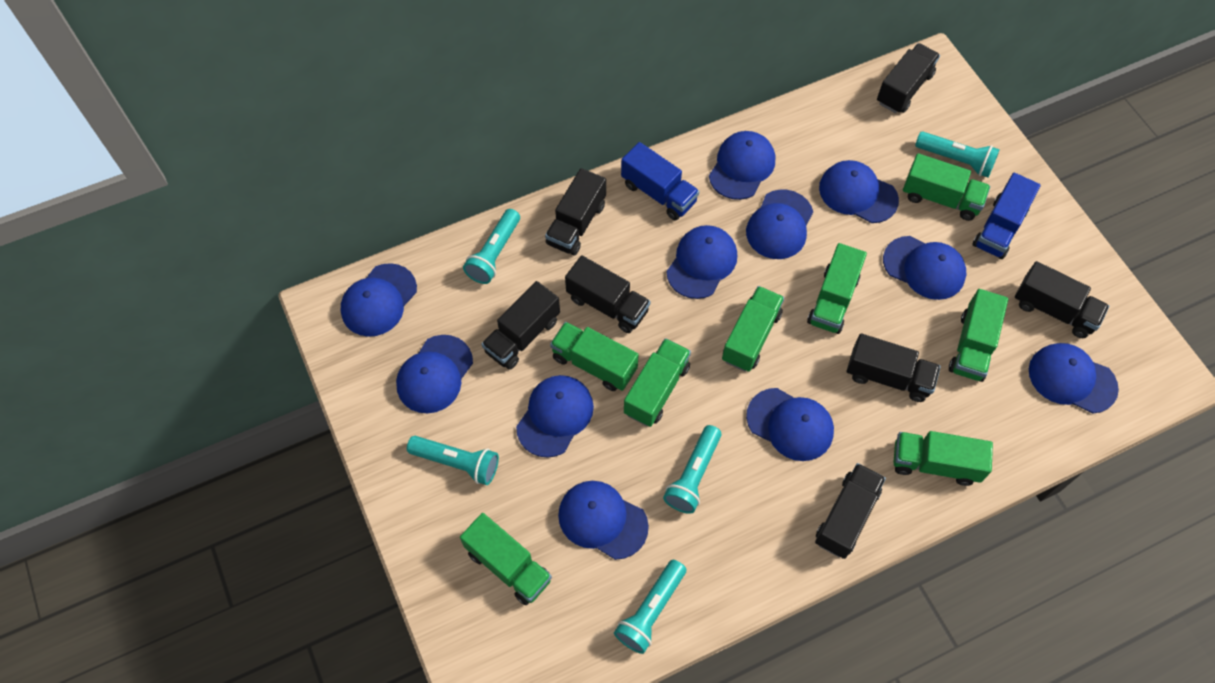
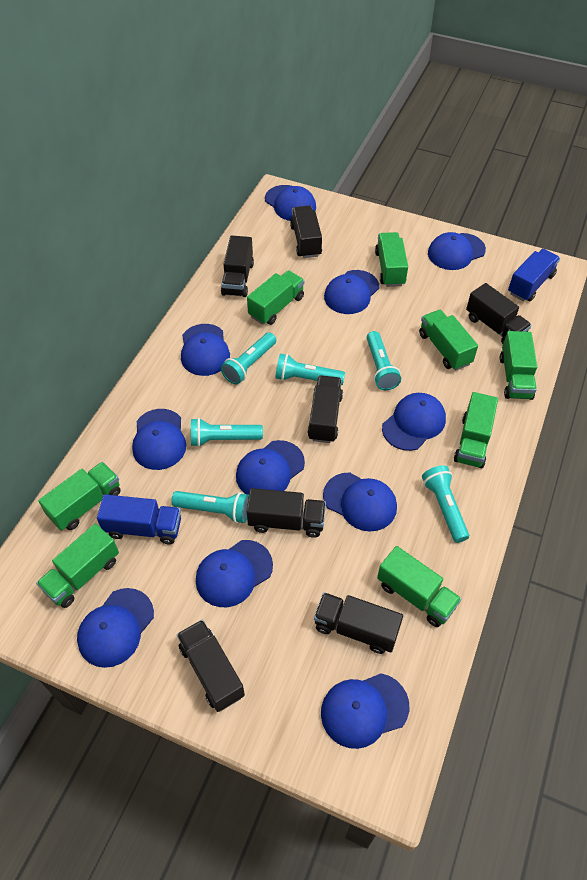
turquoise flashlight: [407,436,499,485] [463,209,520,284] [614,560,686,654] [663,425,721,514] [915,132,1000,177] = 5 -> [171,491,249,523] [191,418,263,447] [221,332,276,385] [275,354,345,385] [367,331,401,390] [422,465,469,543] = 6

